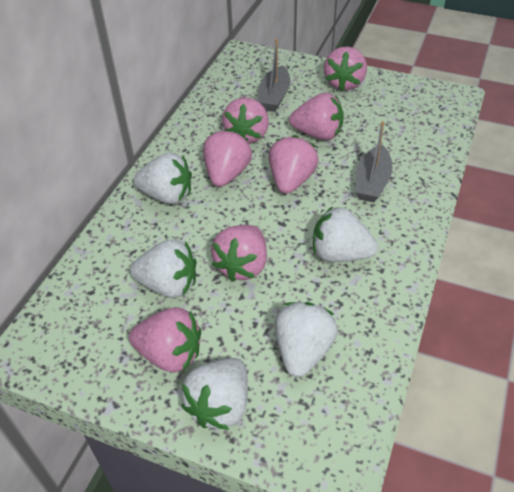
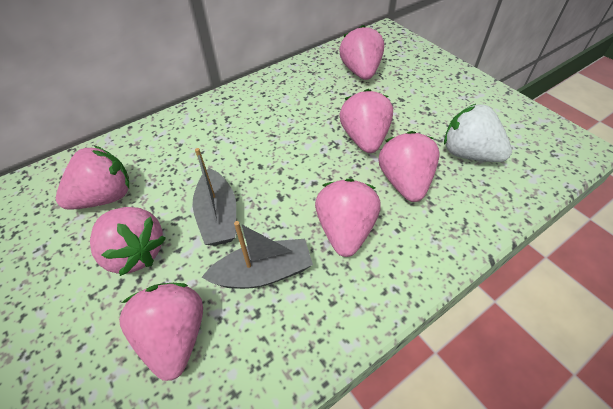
white strawberry: [130,239,196,298] [133,153,192,204] [181,358,248,430] [275,302,338,377] [313,206,378,262] = 5 -> [444,104,512,162] = 1

